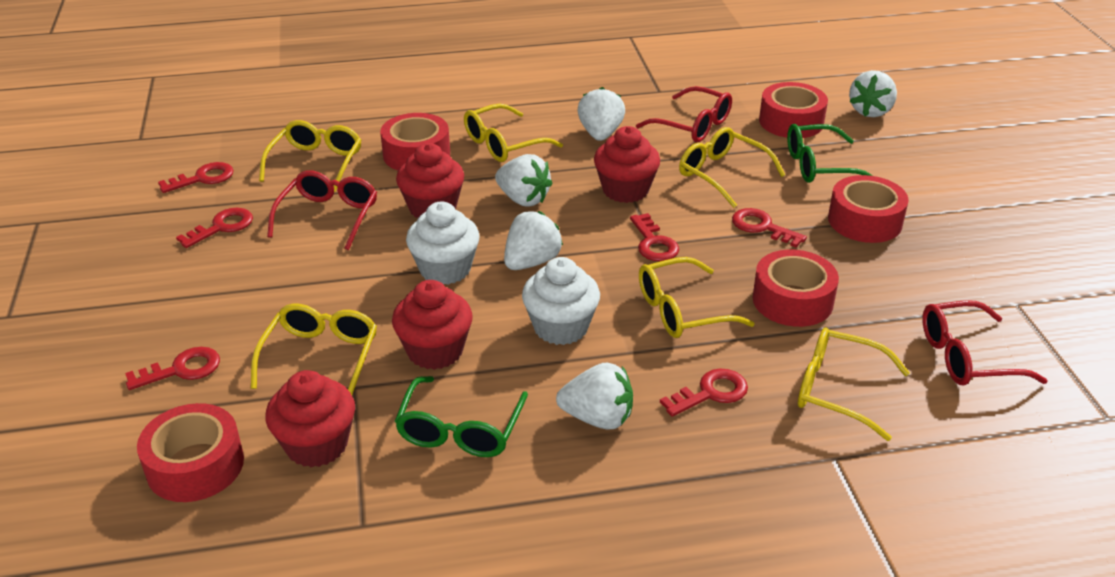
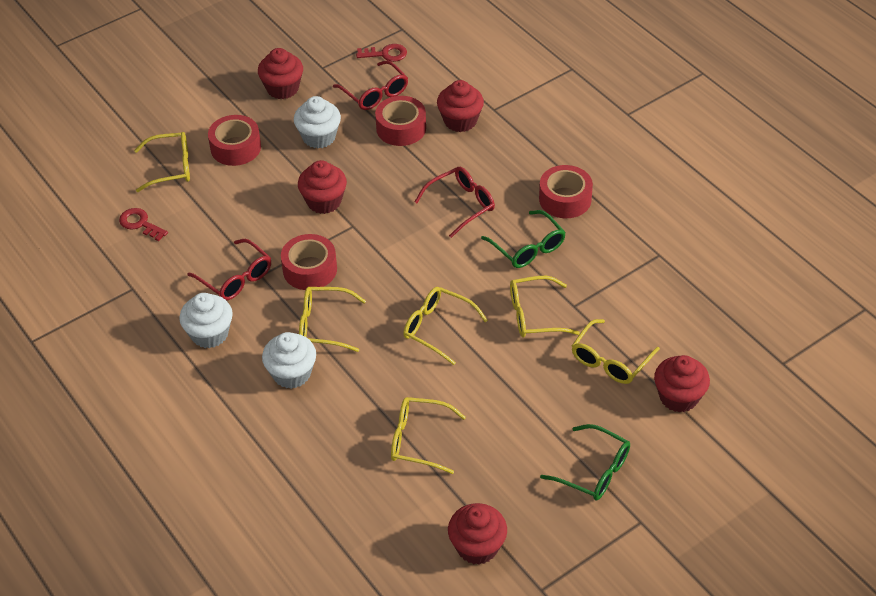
red cupcake: [265,370,355,467] [392,280,473,370] [396,143,464,218] [594,126,660,203] = 4 -> [258,48,303,99] [298,160,347,214] [437,80,484,132] [448,503,507,565] [654,355,710,413] = 5
red key: [125,347,220,390] [158,162,234,193] [176,208,253,248] [630,213,679,261] [660,369,748,417] [732,208,807,247] = 6 -> [119,208,168,241] [356,44,407,62] = 2
red tape: [137,403,244,502] [380,113,450,170] [752,250,839,327] [759,82,828,138] [828,175,909,243] = 5 -> [208,115,261,166] [281,234,337,290] [375,96,426,146] [539,165,593,218] = 4
white cupcake: [406,202,480,285] [522,257,600,345] = 2 -> [179,293,233,348] [262,332,316,389] [294,96,341,149] = 3
white strawberry: [495,154,552,206] [504,211,563,270] [556,362,633,429] [578,87,625,141] [849,70,897,117] = 5 -> none = 0

